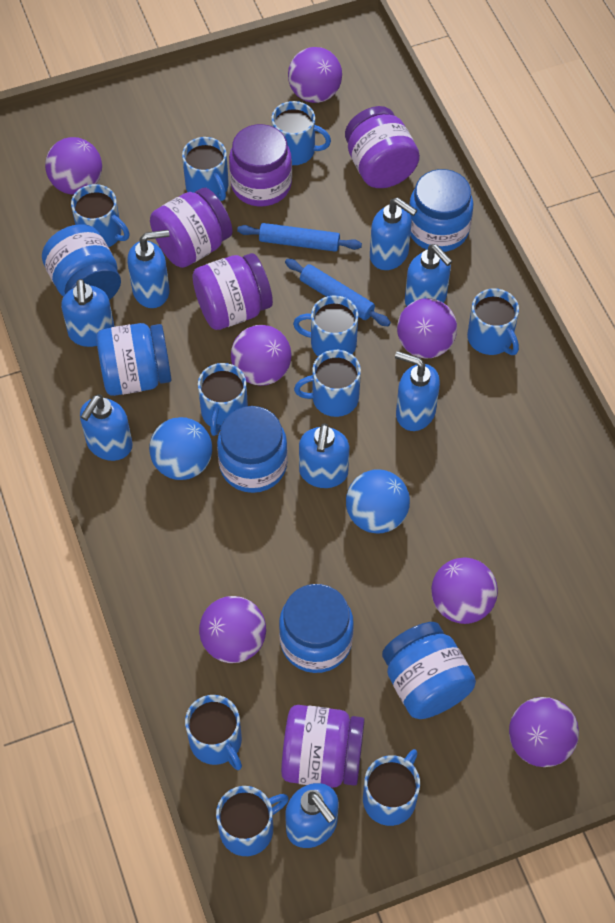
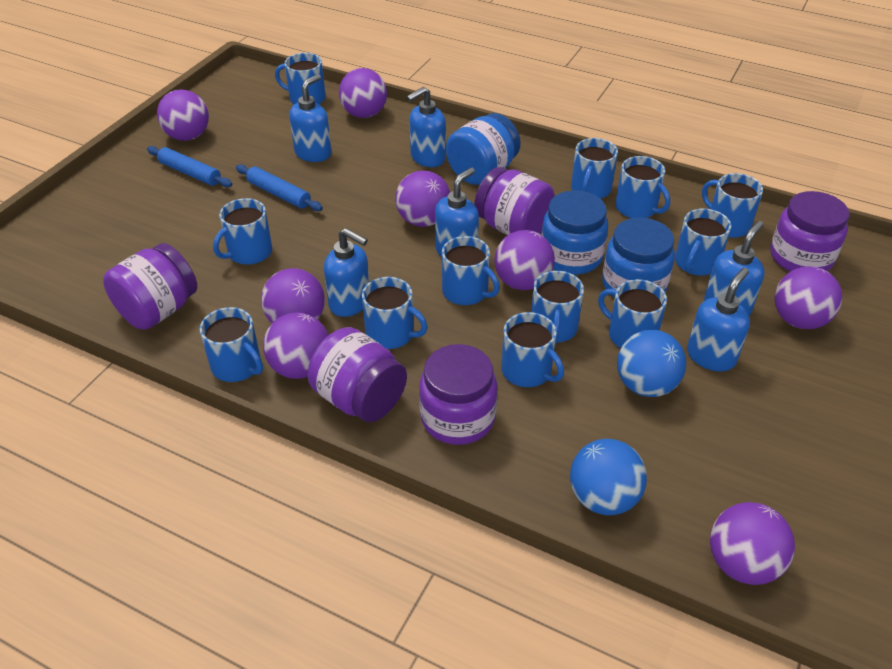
blue jar: [42,224,121,300] [96,323,172,396] [217,406,288,493] [279,584,354,673] [382,622,476,719] [409,169,473,252] = 6 -> [446,113,520,185] [541,190,608,275] [602,218,675,298] = 3
blue mug: [71,184,130,247] [182,137,229,201] [185,695,242,770] [198,363,248,436] [216,786,289,856] [271,101,331,165] [293,295,358,356] [294,350,361,417] [363,749,420,826] [467,288,519,355] = 10 -> [200,307,263,382] [213,198,272,265] [275,53,326,104] [362,277,428,349] [442,236,500,305] [501,312,564,387] [531,271,584,344] [571,138,618,199] [598,279,667,348] [615,156,670,218] [675,209,731,276] [702,173,763,238] = 12
blue soap dispenser: [61,279,115,347] [80,394,133,461] [127,230,170,308] [285,783,339,848] [299,423,349,488] [370,198,417,270] [395,351,440,431] [405,244,453,306] = 8 -> [289,74,331,162] [324,228,369,317] [407,87,446,167] [435,167,479,257] [687,268,750,372] [704,221,764,316] = 6
purple ball: [45,137,102,195] [199,596,266,663] [231,325,292,386] [288,47,342,103] [397,298,457,359] [431,558,498,624] [509,697,579,767] = 7 -> [157,89,209,141] [261,268,325,323] [263,312,328,379] [339,68,387,118] [395,171,450,227] [494,230,555,290] [710,502,795,585] [774,266,842,329] = 8

